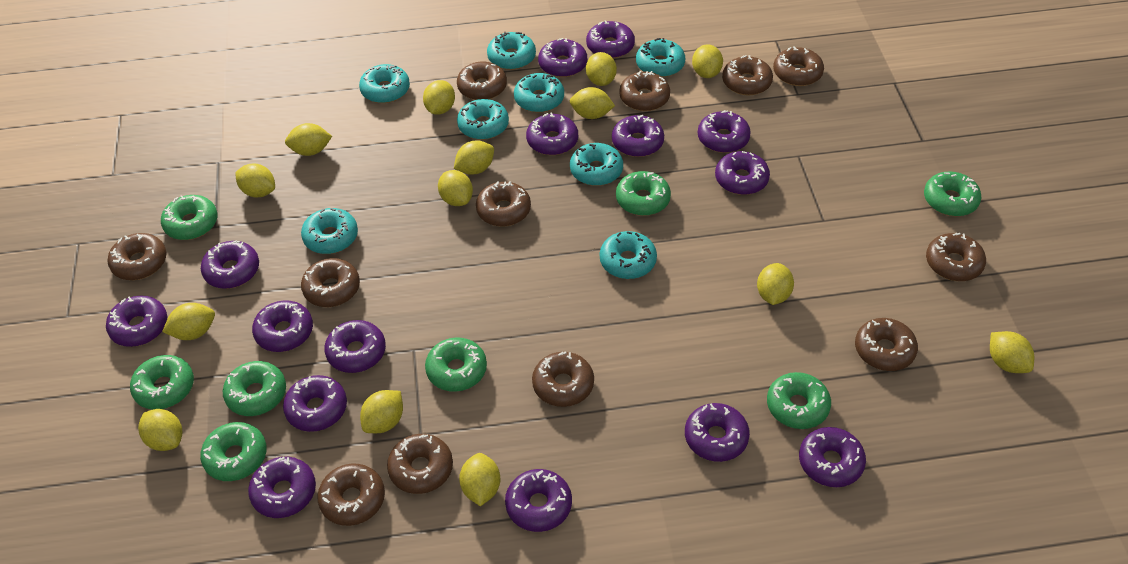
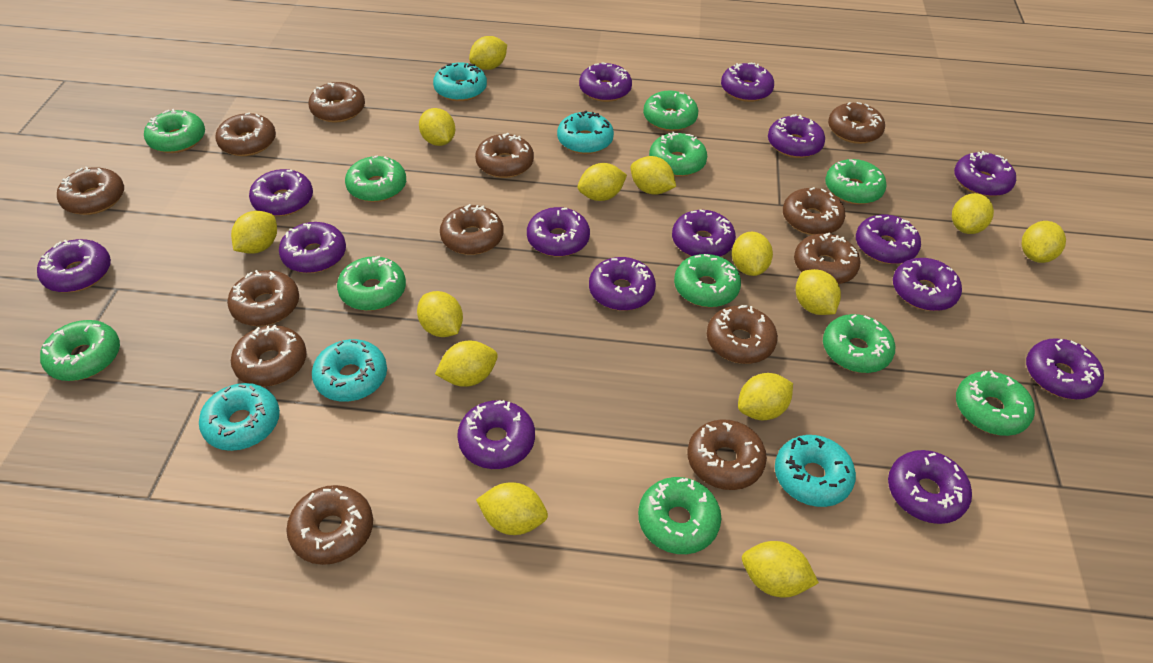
brown donut: [107,233,167,280] [301,258,360,307] [317,464,385,526] [387,434,453,494] [457,61,507,100] [476,182,531,227] [532,351,594,407] [619,71,670,111] [722,55,773,95] [773,46,824,86] [855,318,918,371] [926,233,986,281] = 12 -> [57,167,124,215] [216,113,276,156] [227,270,299,326] [231,325,307,387] [286,485,373,565] [308,82,365,123] [440,204,504,255] [475,133,534,178] [687,419,767,490] [707,305,778,364] [783,187,845,235] [794,233,860,284] [828,102,885,144] = 13
green donut: [130,355,194,410] [161,195,218,240] [200,422,267,481] [223,361,286,416] [425,338,487,392] [616,171,671,216] [767,372,831,429] [924,172,981,216] = 8 -> [40,320,120,381] [144,109,205,153] [337,256,406,311] [345,156,406,202] [638,477,721,554] [643,91,698,131] [649,132,707,177] [674,254,741,307] [823,314,895,373] [825,159,887,205] [956,370,1035,436] = 11
turquoise donut: [301,208,358,254] [359,64,410,103] [457,99,509,140] [487,32,536,70] [514,73,564,113] [570,143,623,186] [600,231,657,279] [636,38,685,77] = 8 -> [199,383,280,451] [312,339,387,402] [433,62,487,101] [557,111,614,154] [775,435,856,507] = 5

